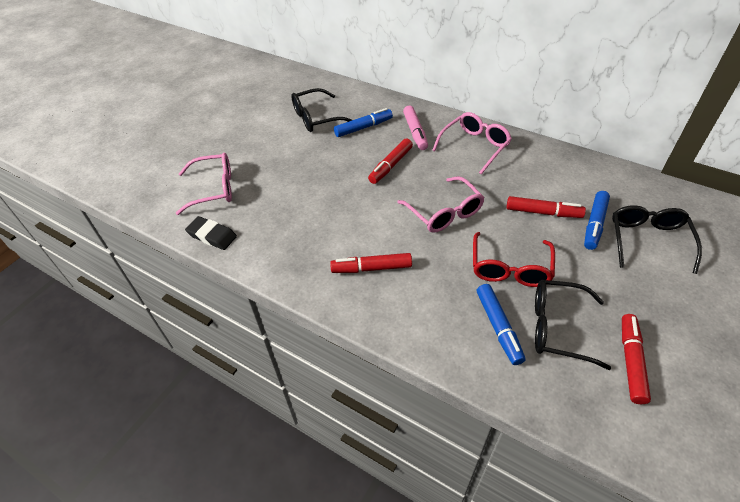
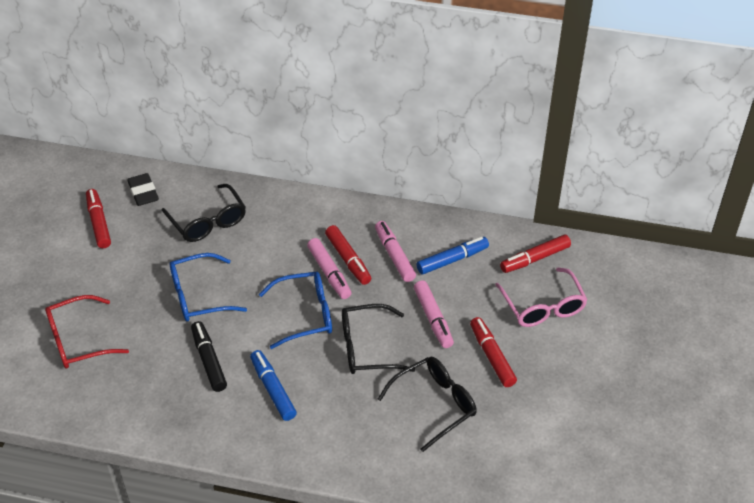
black marker: none = 0 -> [191,321,227,392] = 1
blue glasses: none = 0 -> [170,253,247,322] [259,271,332,349] = 2
blue marker: [334,108,393,137] [477,284,525,365] [584,191,610,250] = 3 -> [250,350,297,421] [417,237,489,275] = 2
pink glasses: [176,153,232,215] [397,176,485,233] [432,112,512,175] = 3 -> [495,267,587,327] = 1
pink marker: [403,106,428,150] = 1 -> [307,238,351,299] [375,221,416,282] [414,280,454,348] = 3

